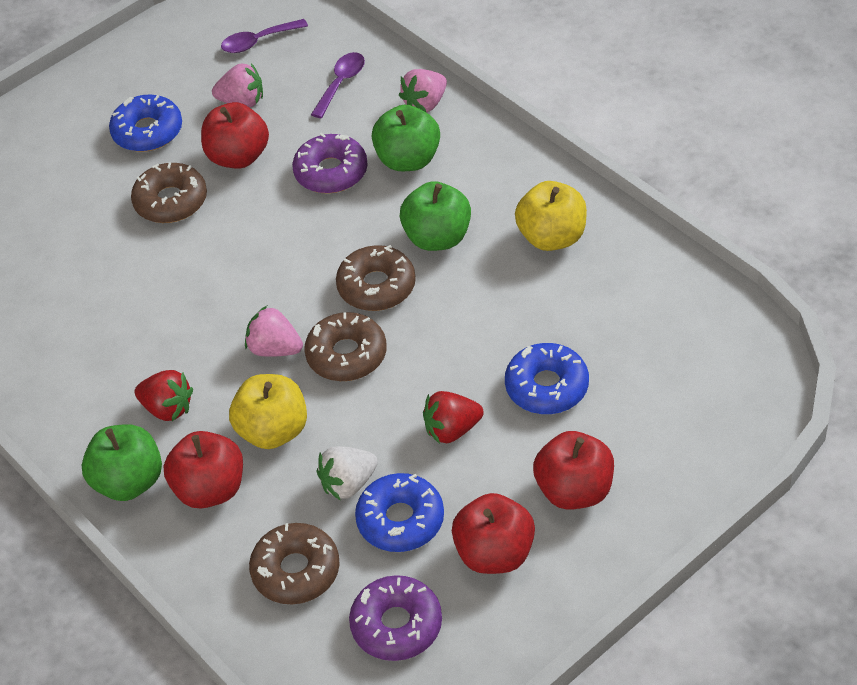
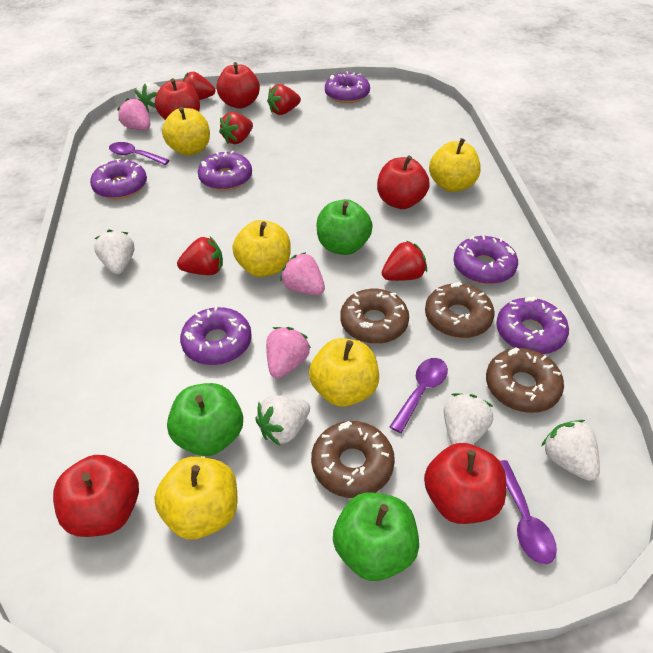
blue donut: [109,95,182,152] [355,473,444,552] [505,343,589,414] = 3 -> none = 0
purple donut: [292,133,368,193] [349,575,442,661] = 2 -> [90,159,147,199] [180,306,252,365] [198,151,252,191] [325,71,370,103] [453,235,518,284] [496,297,569,354] = 6
purple spoon: [221,19,308,53] [311,52,365,118] = 2 -> [109,142,169,165] [389,358,448,433] [500,460,557,564] = 3
red apple: [164,431,243,509] [201,102,269,169] [452,493,535,574] [533,431,614,510] = 4 -> [53,455,139,537] [155,78,200,120] [216,62,260,109] [377,156,430,209] [424,443,506,524] = 5
red strawberry: [135,370,193,421] [423,391,484,444] = 2 -> [177,237,223,275] [183,72,216,100] [219,112,253,144] [267,84,301,115] [382,240,427,281] = 5
white strawberry: [317,446,378,500] = 1 -> [94,230,134,274] [134,82,160,112] [255,395,310,446] [444,393,494,445] [541,420,600,481] = 5
yellow apple: [229,374,307,449] [515,181,587,251] = 2 -> [154,457,237,539] [162,107,210,156] [232,220,291,277] [309,338,379,407] [429,138,481,192] = 5

